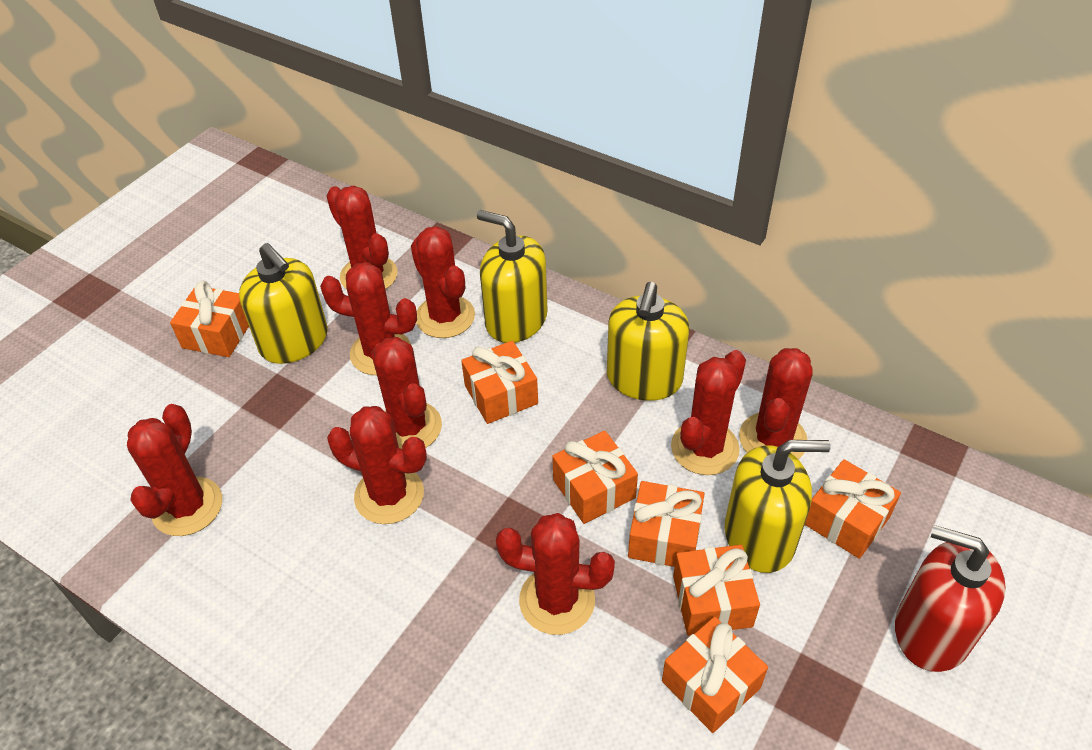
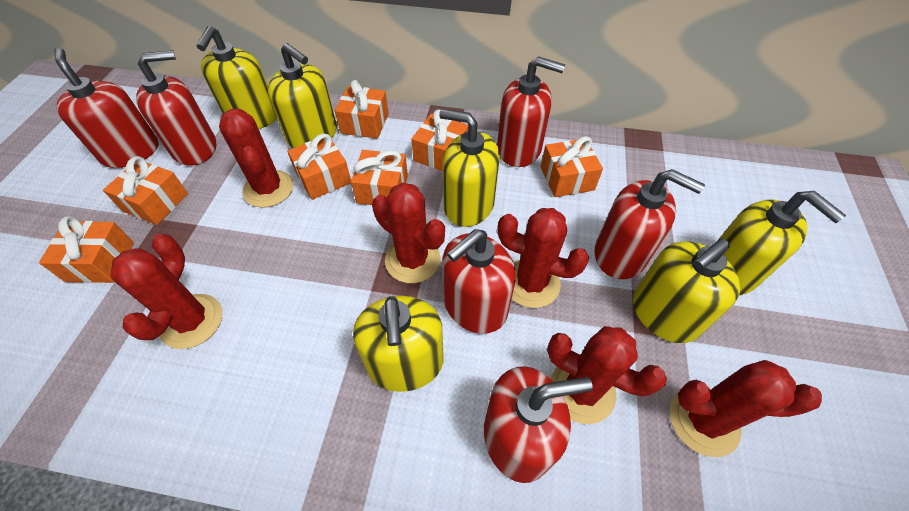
red cactus: [127,404,222,536] [320,262,417,375] [326,185,398,290] [327,406,427,524] [371,337,442,449] [411,226,475,338] [496,513,615,635] [671,350,746,475] [739,348,813,459] = 9 -> [111,234,222,349] [219,109,294,208] [372,183,445,283] [497,208,589,308] [547,326,667,424] [670,360,822,457] = 6
red soap dispenser: [895,525,1006,672] = 1 -> [54,48,159,168] [136,50,216,166] [442,229,516,334] [484,366,593,483] [497,56,565,167] [595,169,705,279] = 6
yellow soap dispenser: [239,243,328,364] [477,210,548,343] [607,282,689,401] [725,440,831,573] = 4 -> [197,26,277,129] [268,43,337,148] [353,296,443,392] [439,109,500,227] [633,238,740,343] [717,191,846,295] = 6

